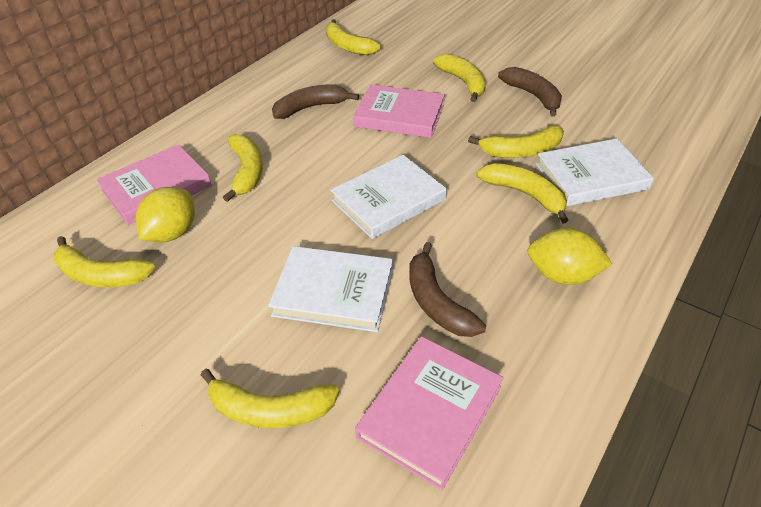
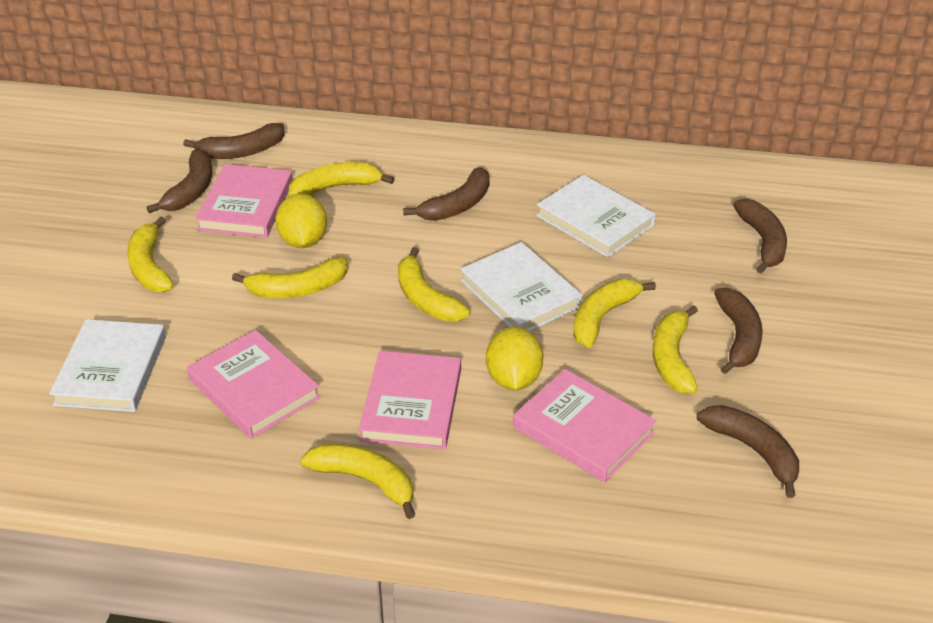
brown banana: [272,84,359,119] [409,242,486,337] [498,67,562,117] = 3 -> [147,149,212,213] [183,123,285,159] [403,167,490,221] [697,405,799,498] [714,288,763,374] [733,199,787,273] = 6
pink book: [96,144,212,225] [353,85,445,138] [355,336,503,490] = 3 -> [187,330,320,439] [195,164,292,238] [359,351,461,449] [513,369,656,482] = 4

